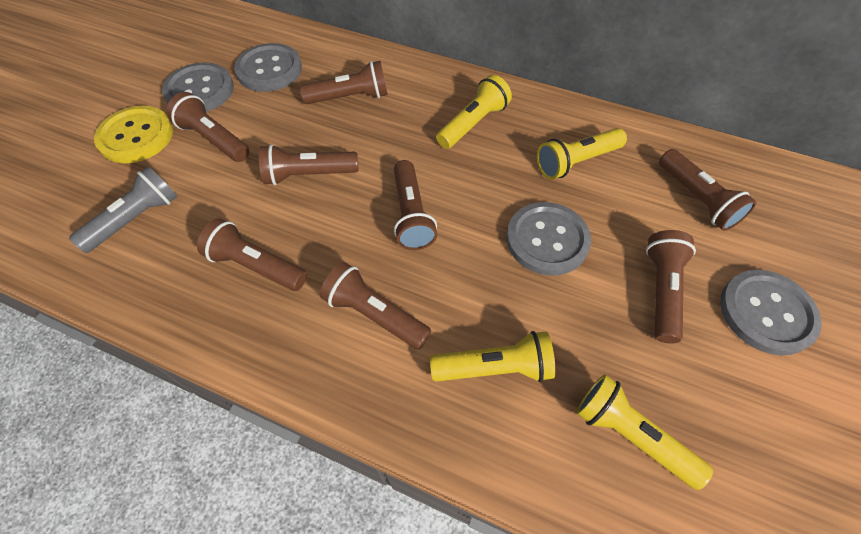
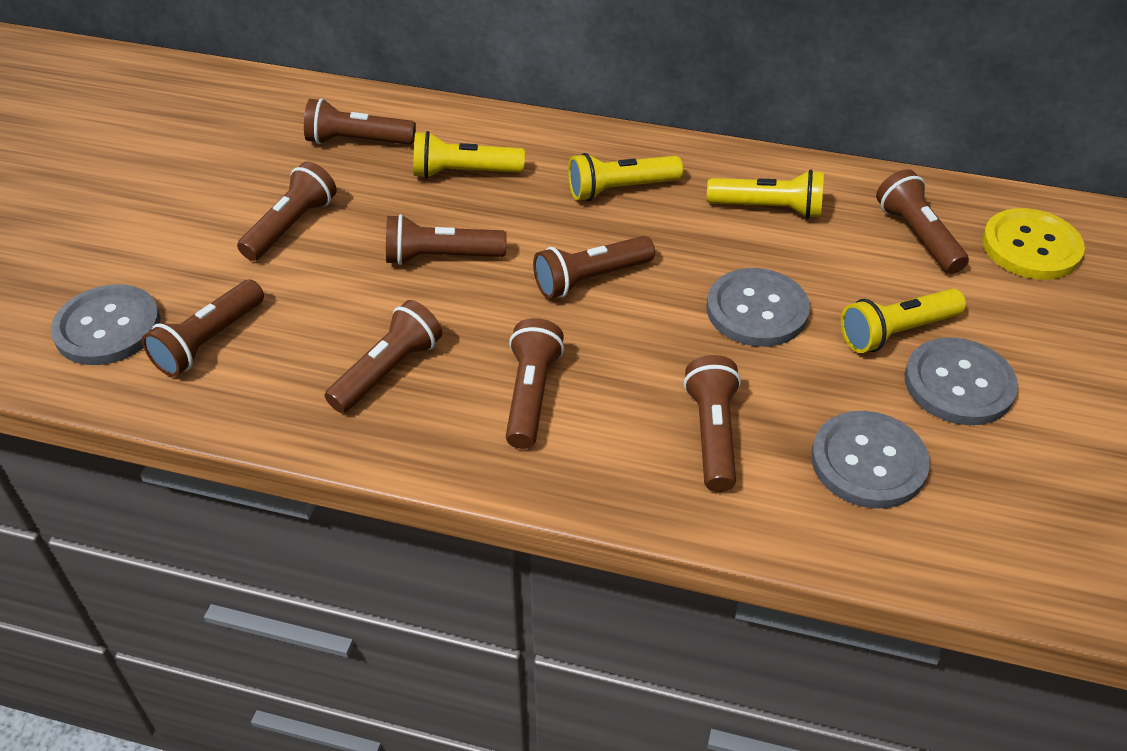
brown flashlight: [166,92,249,162] [197,218,307,291] [259,144,359,185] [300,61,388,104] [320,262,431,349] [394,160,437,250] [646,230,696,344] [659,149,757,231] = 8 -> [142,280,264,377] [237,161,337,261] [304,98,416,145] [325,300,442,413] [386,214,506,265] [506,318,564,449] [533,236,655,299] [684,355,741,492] [876,169,969,274] = 9
grey flashlight: [69,166,177,253] = 1 -> none = 0

